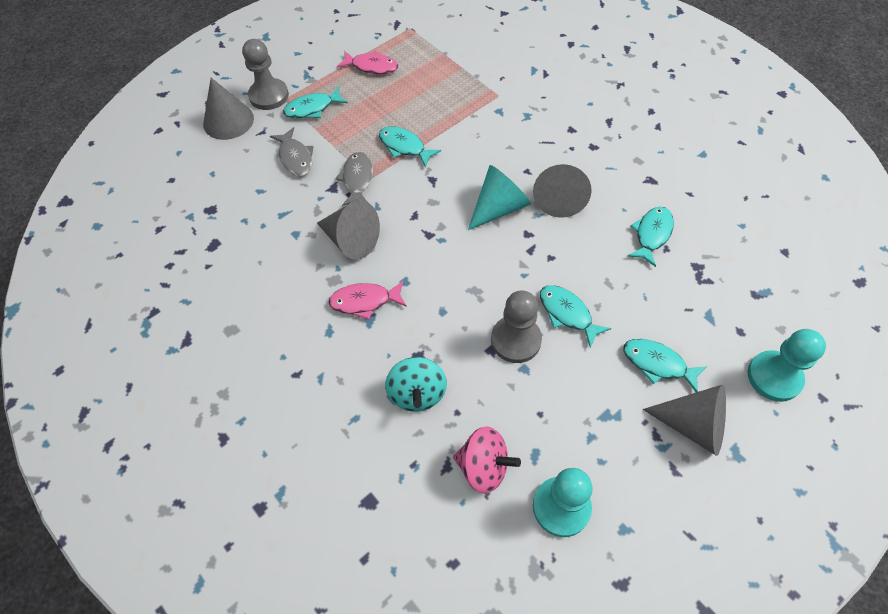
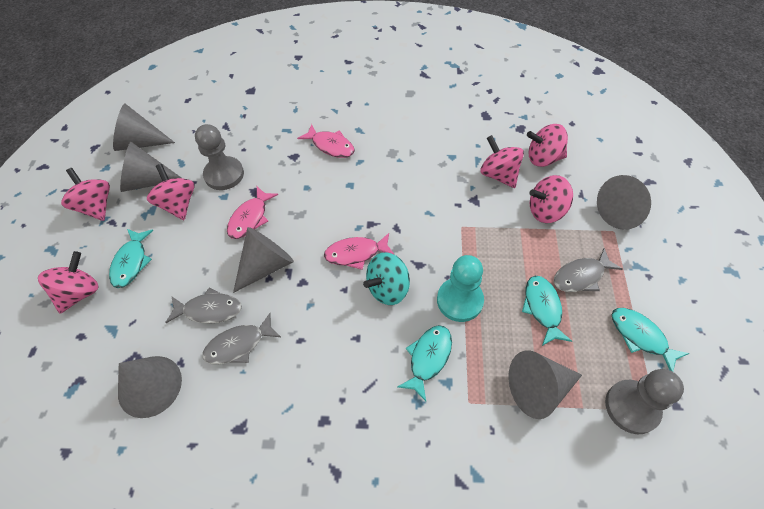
grey cone: [203,78,254,140] [317,200,380,260] [533,164,592,218] [643,385,726,456] = 4 -> [113,104,175,151] [118,356,182,418] [120,142,181,192] [233,227,294,293] [508,350,582,419] [597,175,651,230] = 6
grey fish: [270,127,314,176] [335,152,373,206] = 2 -> [165,288,242,324] [202,313,281,364] [554,248,622,292] = 3
pink fish: [328,280,407,320] [337,51,398,74] = 2 -> [227,187,278,239] [297,124,355,158] [324,233,395,270] = 3
pink spinning top: [453,426,521,494] = 1 -> [38,251,98,313] [61,168,110,221] [147,164,194,220] [480,135,524,188] [527,124,568,167] [529,175,573,223] = 6
turquoise cone: [468,165,531,230] = 1 -> none = 0
turquoise fish: [283,86,348,118] [379,126,441,168] [540,285,611,348] [623,339,708,392] [627,207,674,267] = 5 -> [109,229,154,288] [397,325,452,401] [522,276,572,346] [612,308,689,372] = 4
turquoise pawn: [533,468,593,537] [747,329,826,402] = 2 -> [437,255,484,322] = 1

